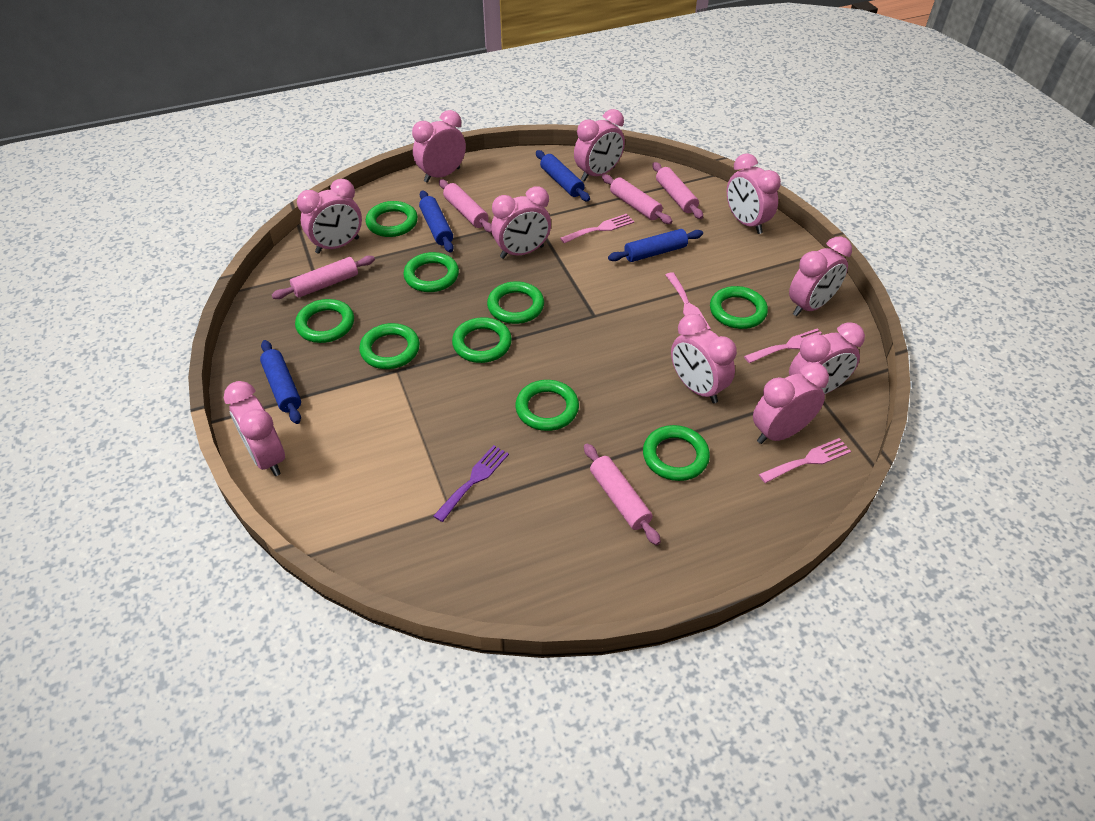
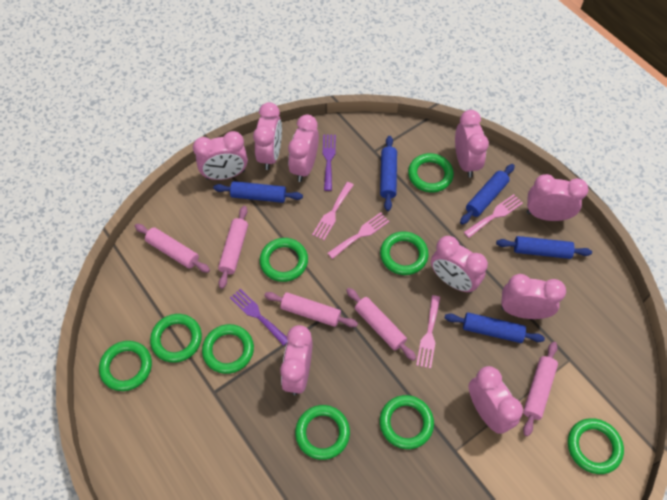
blue rolling pin: [260,340,301,424] [419,190,454,253] [536,150,590,202] [608,229,703,262] = 4 -> [213,181,303,203] [380,136,397,211] [445,313,545,343] [460,164,515,225] [496,236,592,259] = 5
pink clock: [224,381,285,476] [297,179,362,254] [412,110,466,183] [491,186,551,259] [574,109,625,181] [671,314,737,403] [727,153,781,234] [753,362,829,444] [789,236,852,316] [789,322,865,395] = 10 -> [193,131,248,180] [253,102,282,170] [280,325,313,395] [288,115,319,182] [431,236,488,293] [455,110,489,178] [469,366,523,434] [501,274,566,319] [527,174,588,221] = 9
purple fork: [434,445,509,522] = 1 -> [230,289,288,346] [323,134,336,191] = 2

